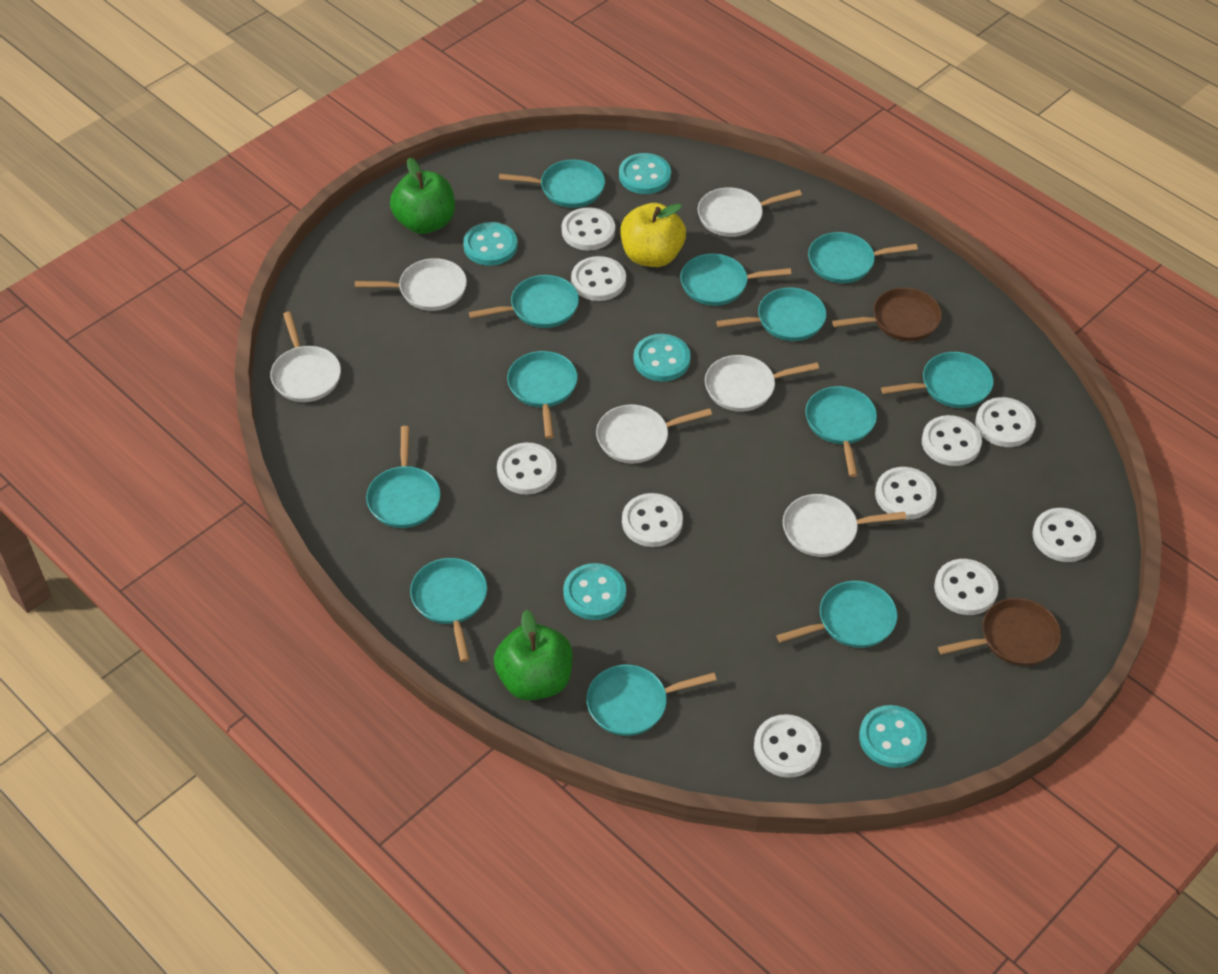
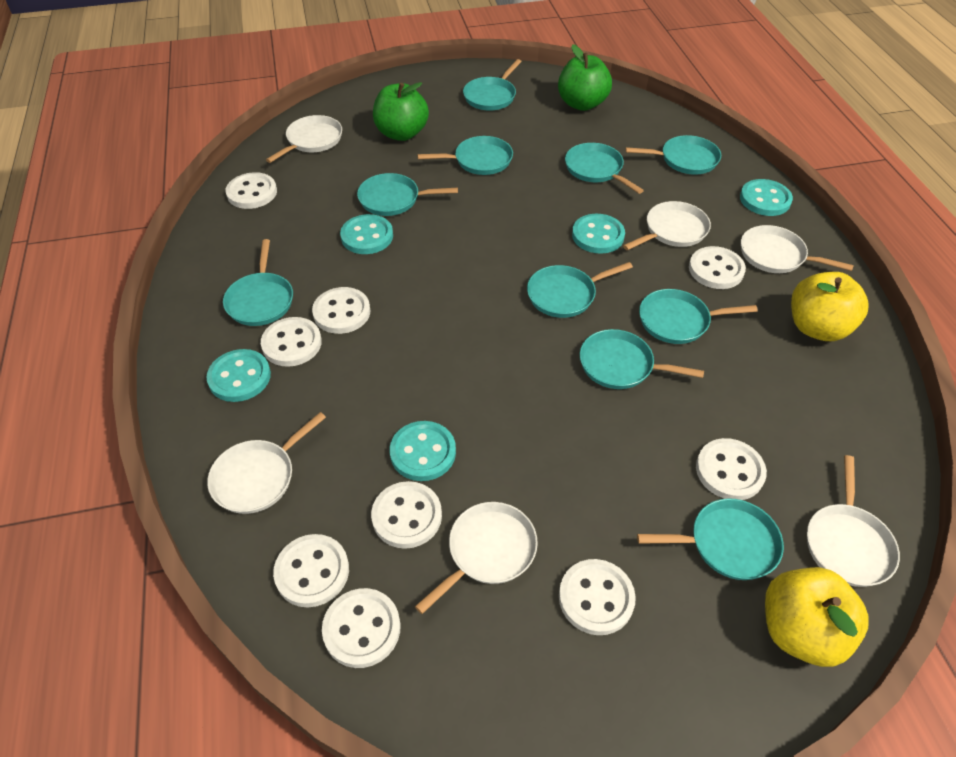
brown pan: [832,288,942,341] [938,598,1061,666] = 2 -> none = 0
turquoise pan: [366,426,441,528] [410,558,487,662] [469,275,579,328] [499,159,605,208] [507,351,578,439] [586,665,717,736] [680,254,791,306] [716,288,827,341] [776,581,897,648] [805,386,877,477] [808,232,918,283] [881,352,994,408] = 12 -> [223,239,293,326] [357,173,458,216] [417,136,513,175] [463,59,522,111] [527,262,633,318] [565,143,644,194] [580,329,704,389] [625,135,721,175] [637,498,784,580] [639,289,758,344] = 10
white button: [497,442,557,494] [562,207,615,251] [571,256,626,301] [622,493,683,547] [754,714,821,778] [875,467,937,520] [922,415,982,466] [934,559,999,615] [975,397,1036,447] [1032,508,1096,562] = 10 -> [226,172,277,209] [261,317,322,367] [273,534,349,607] [312,287,371,334] [322,588,401,668] [371,481,442,549] [559,559,636,635] [689,246,746,289] [696,438,767,500] = 9
yellow apple: [620,203,686,267] = 1 -> [765,567,869,667] [791,272,868,341] = 2

